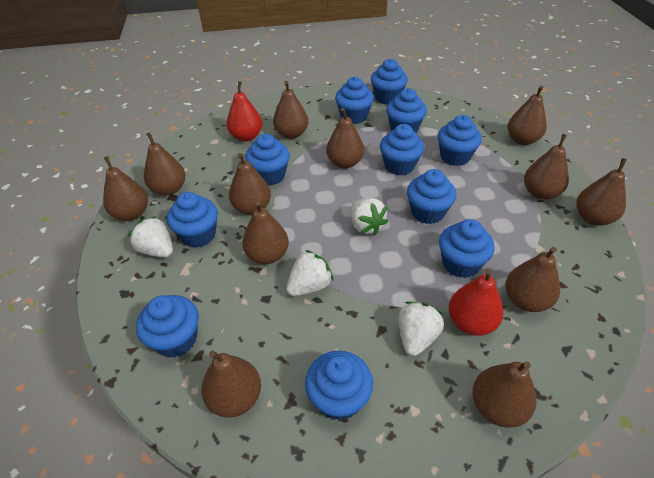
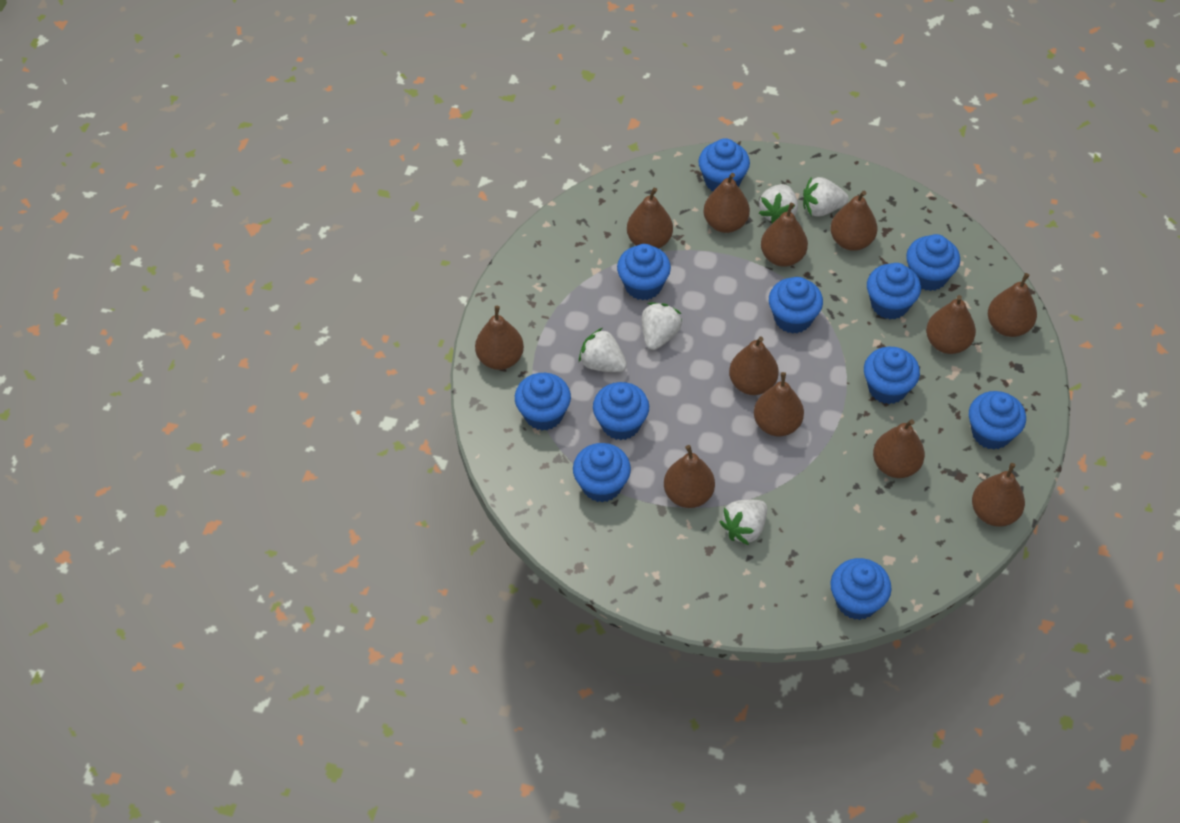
red pear: [227,81,262,142] [449,269,504,336] = 2 -> none = 0
white strawberry: [128,216,173,258] [286,250,334,296] [351,198,388,235] [398,301,444,356] = 4 -> [579,328,627,372] [642,302,682,350] [720,500,767,545] [759,184,798,223] [803,177,849,217] = 5

